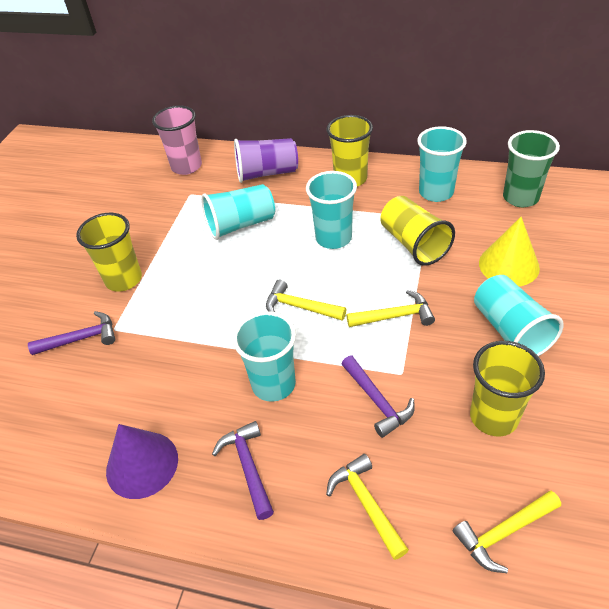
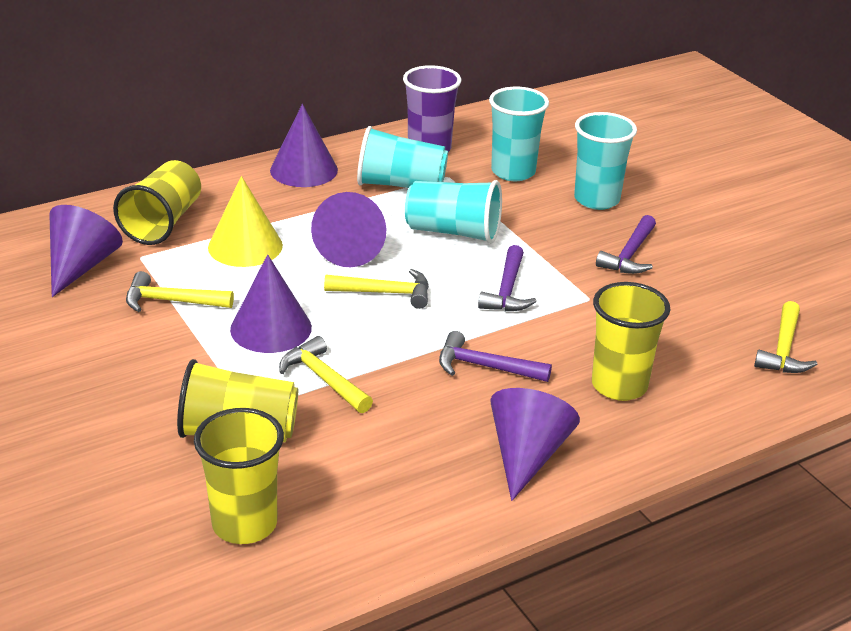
green cup: [503,130,560,207] = 1 -> none = 0
pink cup: [152,105,202,175] = 1 -> none = 0
purple cone: [106,424,178,499] = 1 -> [49,205,123,297] [230,254,312,353] [270,104,338,187] [311,192,386,267] [490,388,580,501] = 5
turquoise cup: [201,184,275,240] [233,311,296,402] [306,171,357,249] [417,126,467,202] [474,275,564,356] = 5 -> [357,126,448,188] [405,180,502,244] [489,87,549,181] [574,112,637,210] = 4

